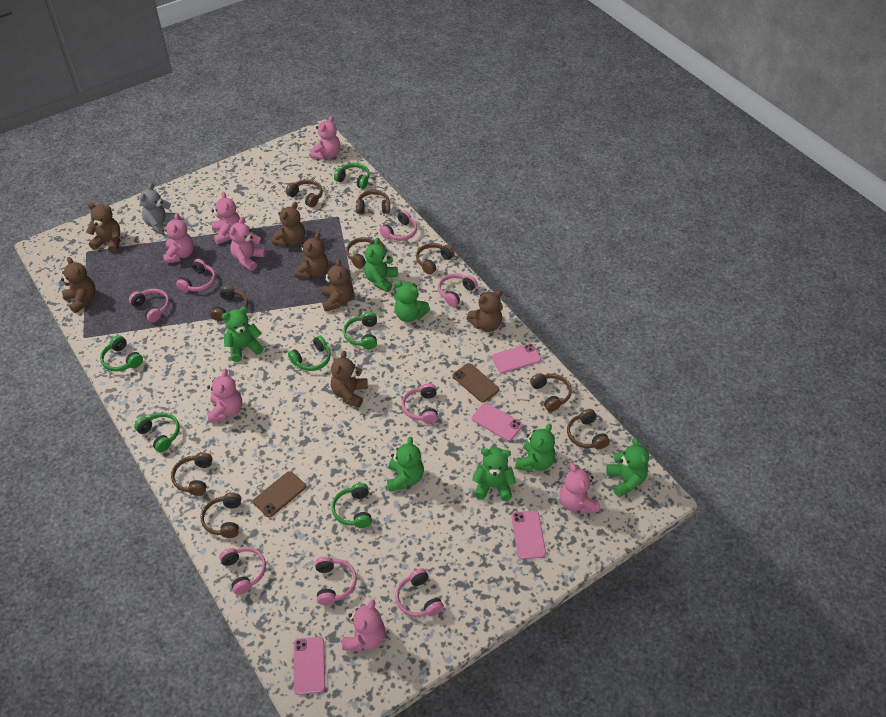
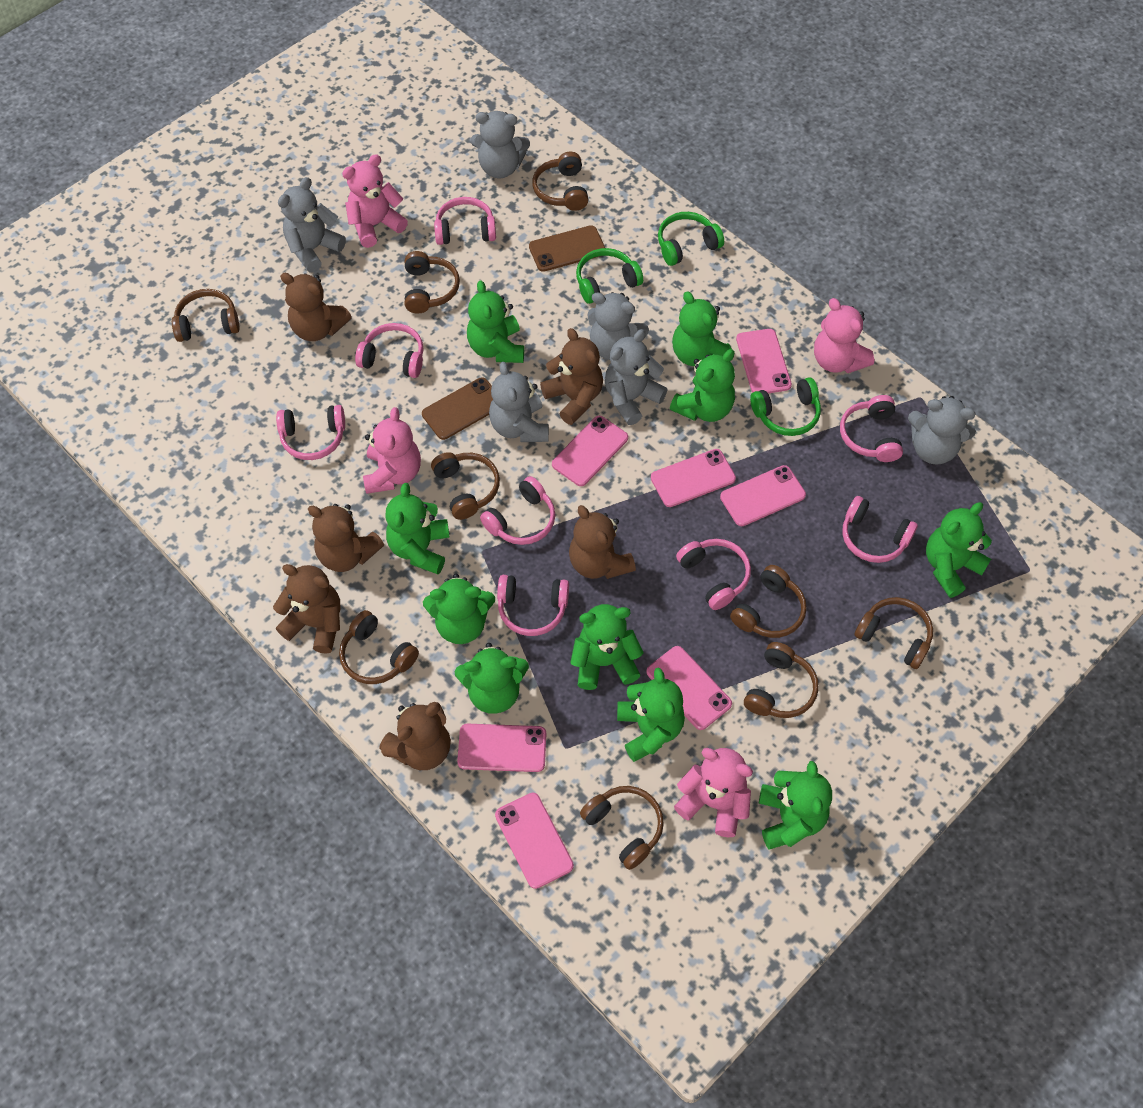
brown teddy bear: [61,257,96,313] [86,203,120,253] [272,202,305,247] [295,232,328,279] [322,258,353,312] [331,351,367,408] [466,290,503,332] = 7 -> [273,564,341,654] [280,273,352,341] [308,504,384,572] [379,702,451,770] [540,328,603,425] [569,505,636,579] = 6
green headphones: [100,335,143,372] [134,413,180,453] [288,335,331,371] [332,483,372,528] [334,163,370,189] [343,312,377,349] = 6 -> [576,248,643,304] [658,212,724,266] [750,377,821,436] = 3
green teddy bear: [222,307,264,362] [364,238,397,292] [387,437,424,492] [394,280,430,322] [472,447,516,501] [515,423,555,472] [606,438,649,497] = 7 -> [385,483,450,574] [423,574,495,644] [455,643,529,714] [467,280,524,363] [570,604,644,690] [617,668,685,762] [670,349,735,422] [672,291,732,366] [759,761,832,849] [926,502,992,598] = 10
grey teddy bear: [139,183,175,236] = 1 -> [278,177,346,273] [471,111,530,178] [489,362,549,442] [587,292,649,360] [605,329,667,425] [908,396,976,465] = 6
pink phone: [294,637,325,695] [472,403,523,441] [492,344,541,373] [512,511,546,559] = 4 -> [457,724,546,772] [495,793,574,889] [552,416,628,486] [646,646,732,730] [651,449,736,507] [720,465,806,526] [736,329,792,393] = 7
pink teddy bear: [162,213,194,264] [207,369,242,423] [211,192,240,244] [229,217,266,271] [310,116,340,160] [342,599,385,651] [559,463,599,513] = 7 -> [342,154,408,248] [363,407,421,494] [674,748,753,837] [814,298,874,373] = 4

